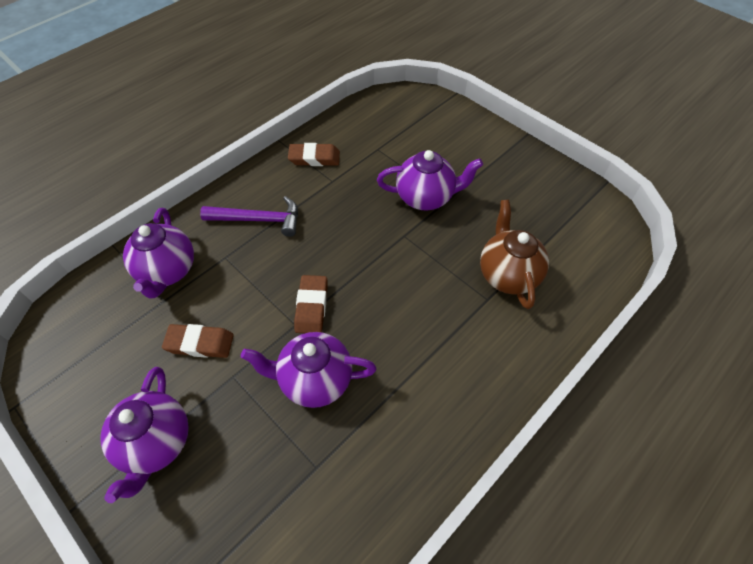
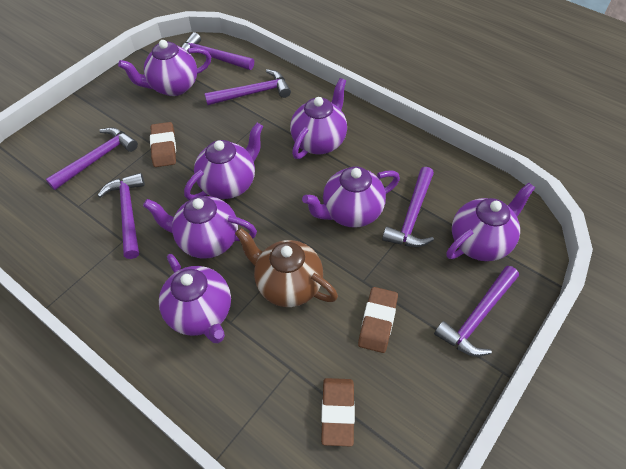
purple hammer: [200,196,298,237] = 1 -> [46,127,138,190] [97,173,145,259] [181,32,254,70] [204,69,291,105] [382,167,434,247] [434,266,519,357] = 6
purple teapot: [100,367,189,503] [123,208,194,298] [241,332,377,408] [377,150,483,211] = 4 -> [118,40,211,96] [143,196,257,259] [159,254,231,343] [184,123,263,200] [290,78,347,159] [302,167,400,228] [446,183,535,261] = 7

